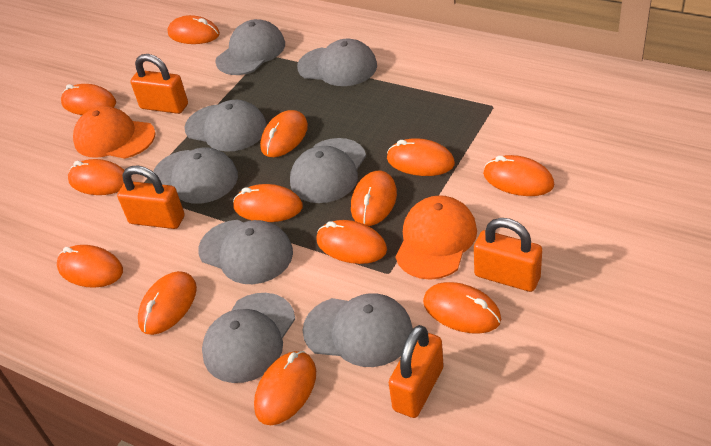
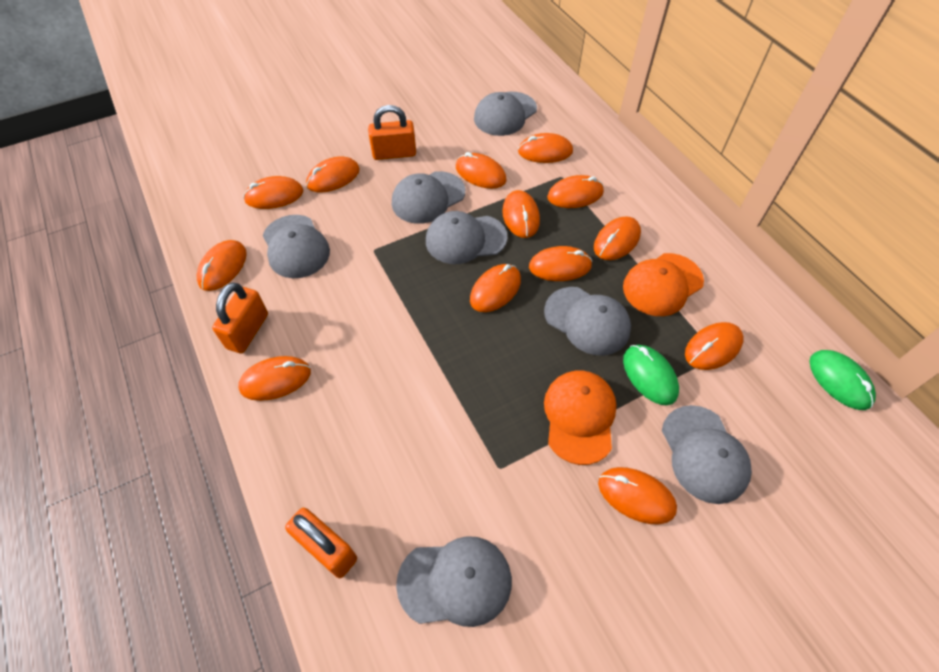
green mouse: none = 0 -> [623,345,679,405] [809,350,876,410] = 2
grey cap: [153,147,238,204] [184,100,267,152] [198,220,293,284] [202,293,295,383] [215,19,285,75] [290,138,366,203] [297,39,377,86] [303,293,413,367] = 8 -> [263,215,330,278] [392,171,465,224] [396,536,512,627] [426,211,507,264] [474,92,537,136] [544,287,631,355] [662,405,752,504] = 7
orange padlock: [117,166,185,229] [130,54,188,114] [389,325,444,418] [474,218,542,292] = 4 -> [212,283,268,354] [285,508,357,578] [368,105,416,160] = 3

